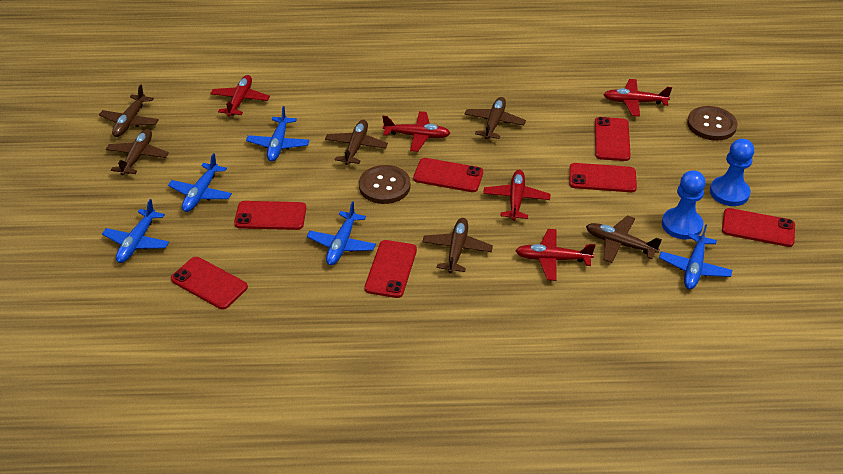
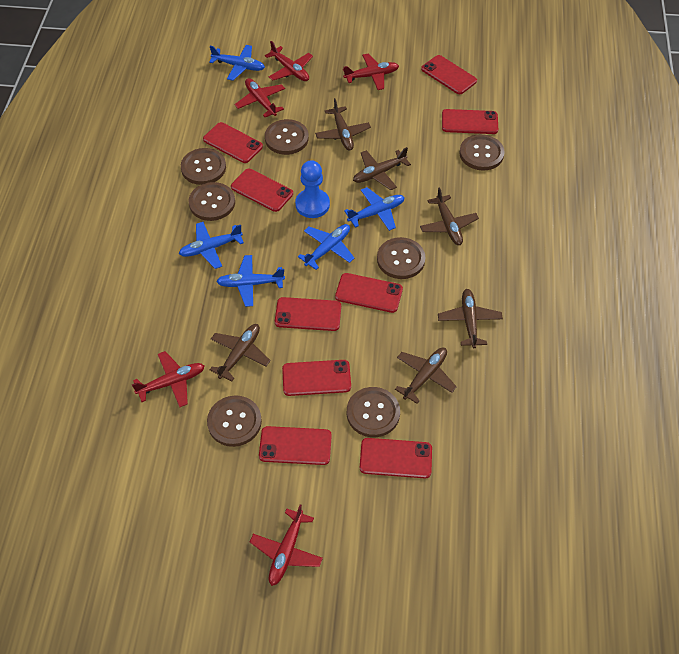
blue pawn: [662,170,706,239] [710,139,754,206] = 2 -> [295,160,330,218] = 1
brown button: [359,165,411,204] [687,106,738,141] = 2 -> [181,148,226,185] [188,182,235,221] [207,395,262,447] [265,119,309,155] [347,387,400,437] [377,237,425,279] [459,134,505,170] = 7
red phone: [171,257,248,309] [234,201,306,230] [365,240,417,298] [413,158,483,192] [569,163,637,192] [595,117,631,161] [722,208,795,247] = 7 -> [203,122,263,163] [231,169,293,212] [259,426,332,465] [275,297,341,331] [282,360,351,396] [335,273,403,313] [360,438,432,478] [421,55,477,94] [442,109,498,134] = 9

